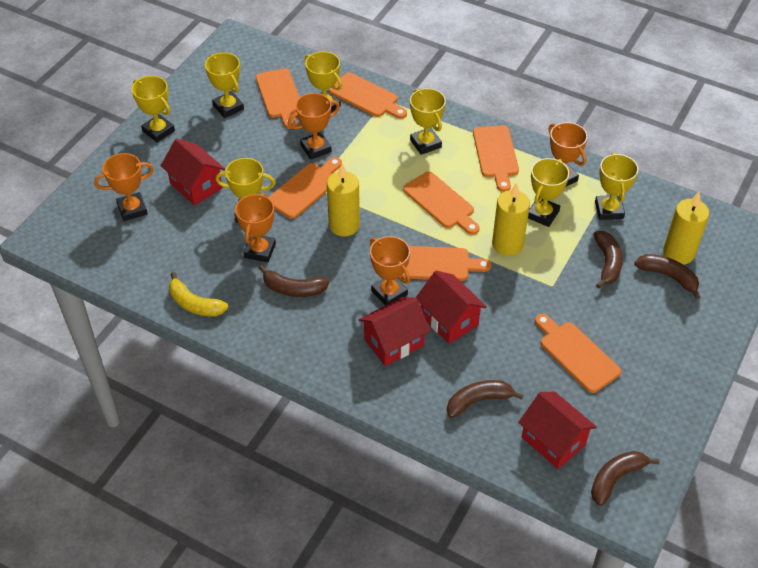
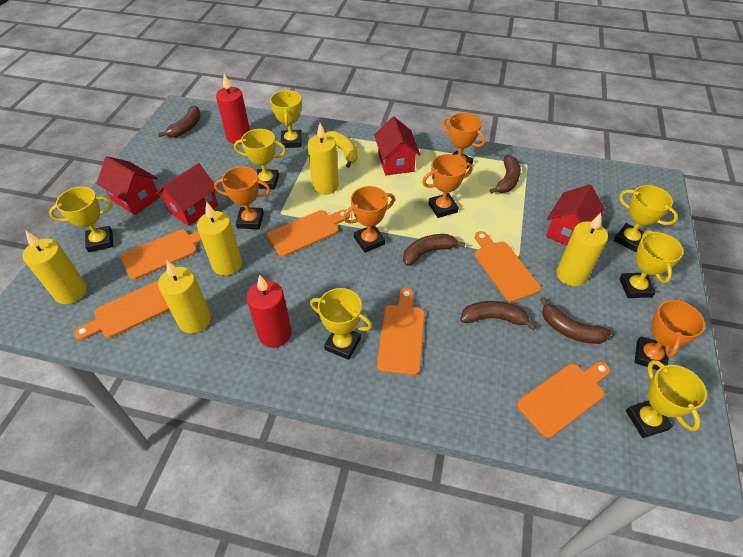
orange cutting board: [256,68,300,129] [268,157,342,219] [329,72,407,119] [401,246,491,281] [403,172,480,235] [473,125,519,192] [535,314,621,393] = 7 -> [74,280,170,340] [120,229,202,280] [267,210,350,257] [377,288,425,375] [475,231,541,302] [517,362,610,438] = 6
red candle: none = 0 -> [216,74,250,144] [246,275,292,348] = 2
yellow candle: [327,163,360,236] [492,182,530,256] [663,192,709,265] = 3 -> [23,230,87,304] [158,261,211,333] [197,202,242,276] [308,123,339,195] [556,213,608,286] = 5

